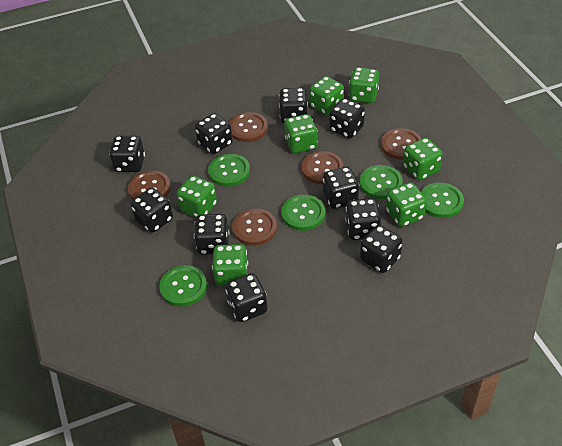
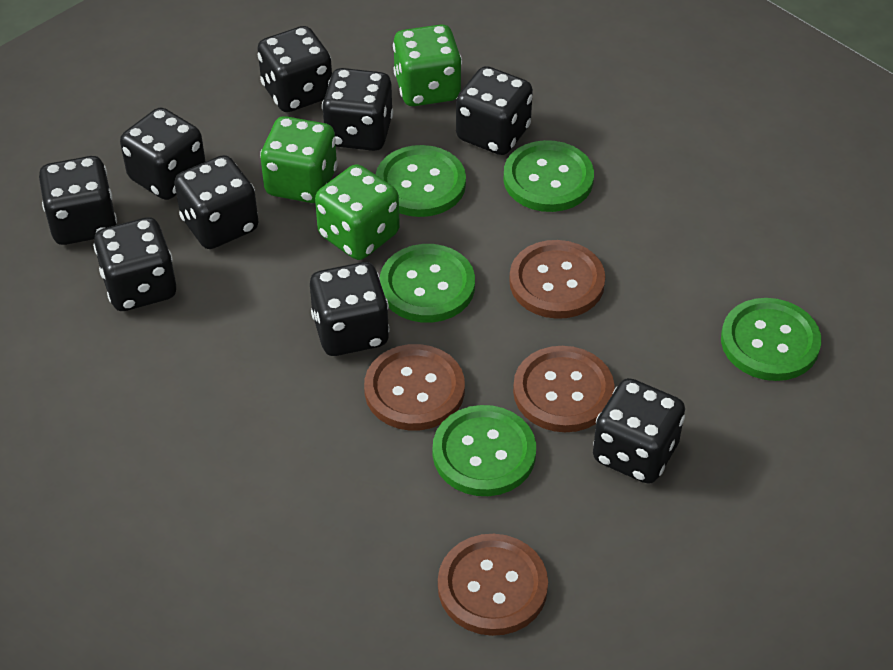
black dice: [109,136,145,172] [131,188,173,233] [194,214,229,255] [195,113,232,154] [225,273,268,322] [279,88,308,123] [323,167,359,209] [330,98,365,138] [345,198,381,240] [360,225,402,273] = 10 -> [39,156,117,245] [93,217,176,311] [120,108,206,200] [174,155,259,249] [257,26,332,112] [310,262,390,356] [322,68,393,151] [456,66,533,155] [593,378,685,484] = 9
brown button: [128,170,171,200] [229,112,268,142] [232,209,277,246] [302,151,343,184] [381,128,421,160] = 5 -> [364,344,465,431] [438,534,548,636] [509,240,605,319] [513,346,615,432] = 4
green dice: [177,175,217,217] [212,244,248,286] [284,114,318,153] [310,76,344,115] [349,67,379,103] [386,182,427,227] [403,138,443,180] = 7 -> [260,116,338,203] [315,164,400,260] [393,24,462,106] = 3

